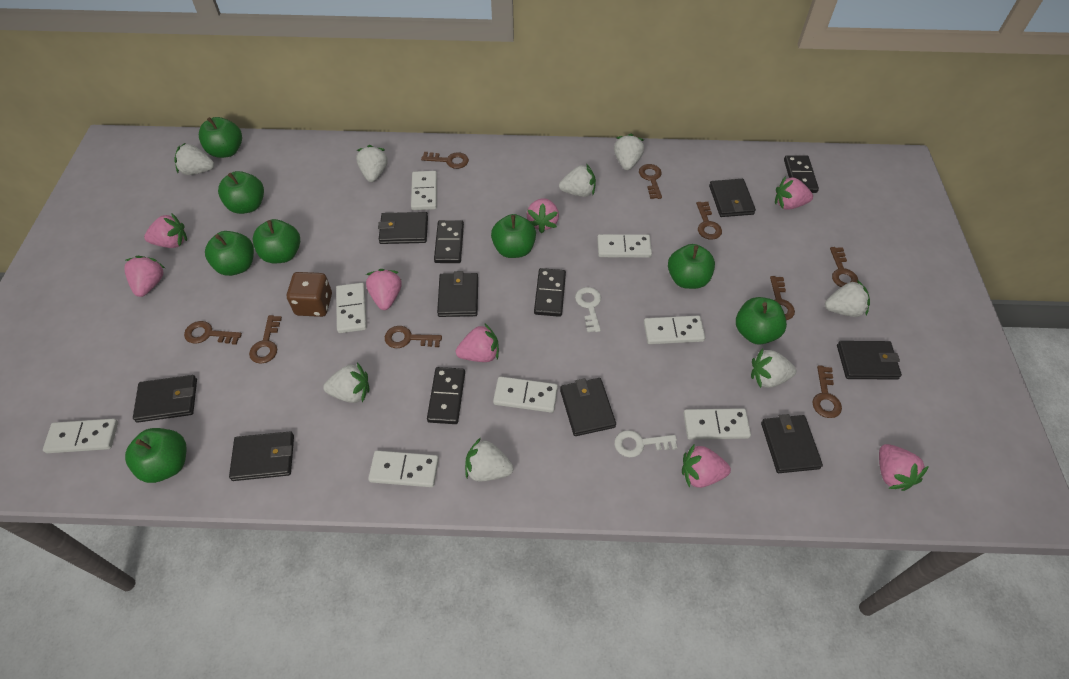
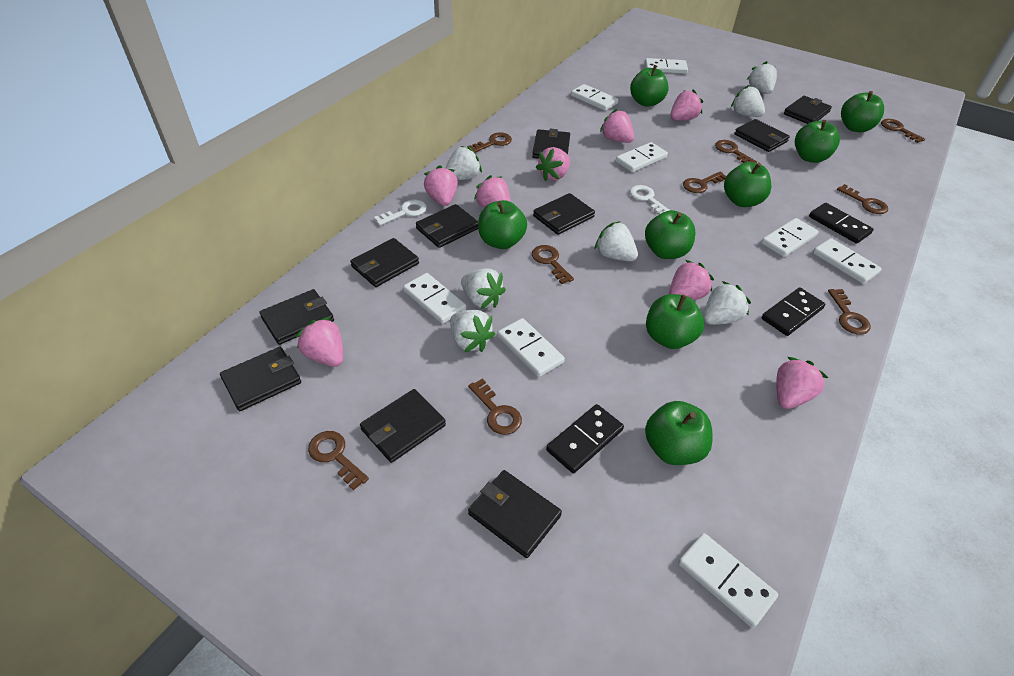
black domino: [427,367,465,424] [434,220,464,263] [534,268,566,317] [784,155,819,193] = 4 -> [546,404,624,473] [762,287,825,336] [809,203,874,244] = 3
black wallet: [133,375,197,423] [229,431,294,481] [378,212,428,244] [437,271,478,317] [560,378,616,436] [709,179,756,217] [761,414,823,473] [837,341,902,380] = 8 -> [220,347,301,411] [259,289,334,345] [350,238,419,287] [360,389,446,463] [416,204,478,248] [468,470,562,558] [532,129,570,159] [533,193,595,235] [734,119,790,152] [784,96,832,124] = 10
brown dice: [287,272,332,317] = 1 -> none = 0
white strawberry: [174,142,214,175] [323,363,370,403] [356,145,388,182] [465,438,514,482] [559,164,596,197] [614,134,644,170] [751,348,796,388] [825,280,870,317] = 8 -> [445,146,482,180] [450,310,495,352] [461,268,506,309] [594,221,638,261] [703,281,751,325] [731,85,765,117] [747,61,777,94] = 7

